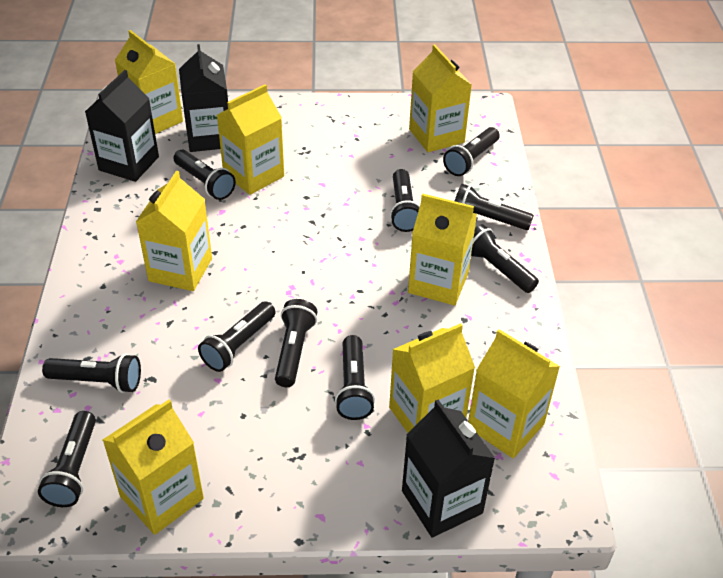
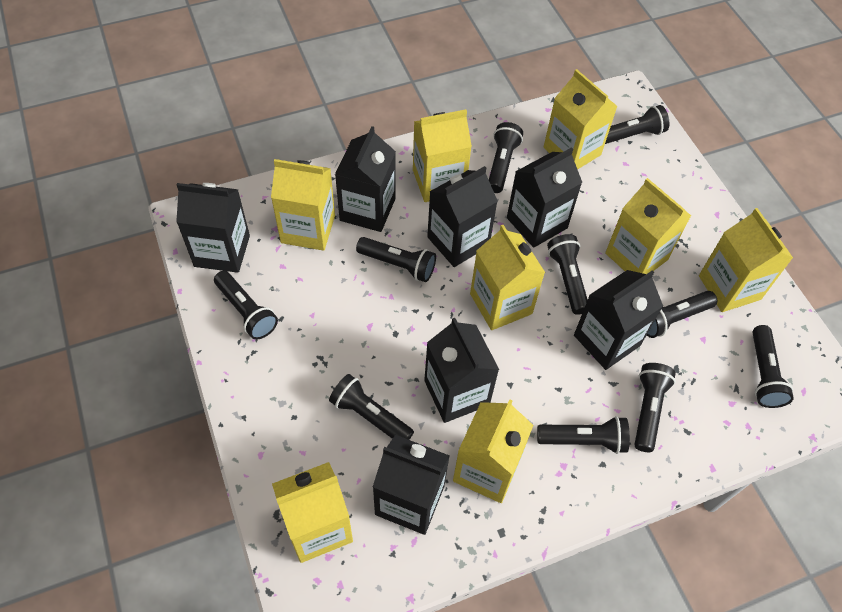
black carton: [85,70,159,182] [179,44,228,152] [402,400,495,538] = 3 -> [176,183,250,273] [335,126,396,232] [373,435,450,535] [424,318,499,423] [427,166,498,267] [507,147,582,248] [574,270,663,370] = 7

